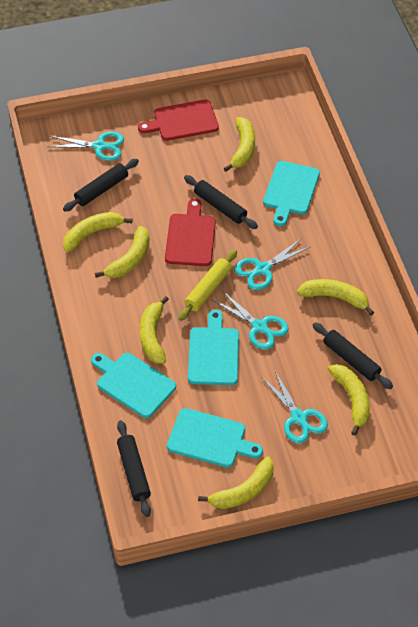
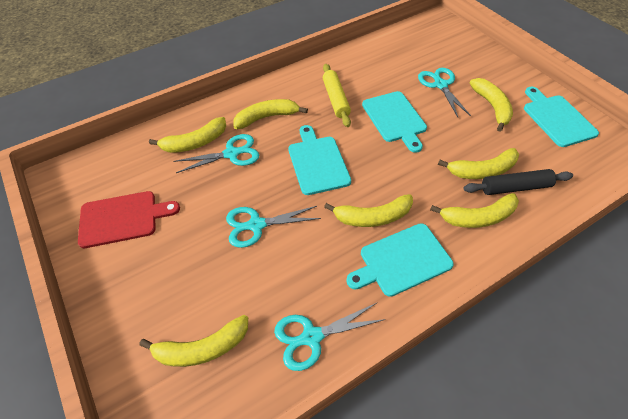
black rolling pin: [63,159,139,211] [117,420,151,517] [184,175,258,229] [313,322,393,389] = 4 -> [464,169,573,195] = 1
red cutting board: [138,100,219,141] [165,199,216,266] = 2 -> [78,191,180,248] = 1

